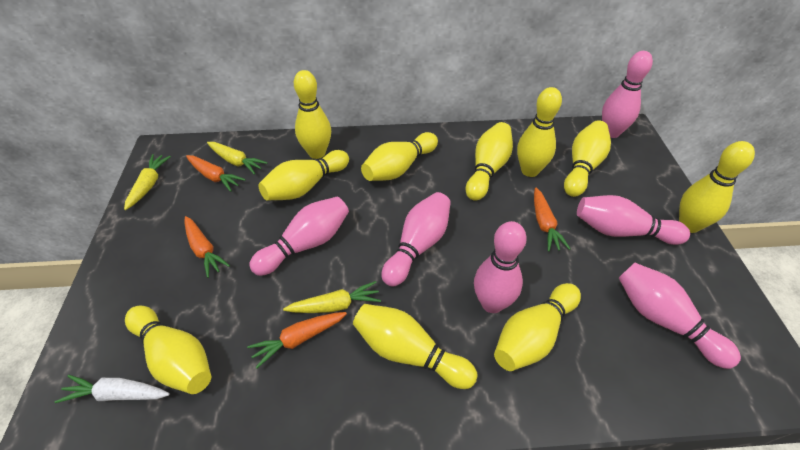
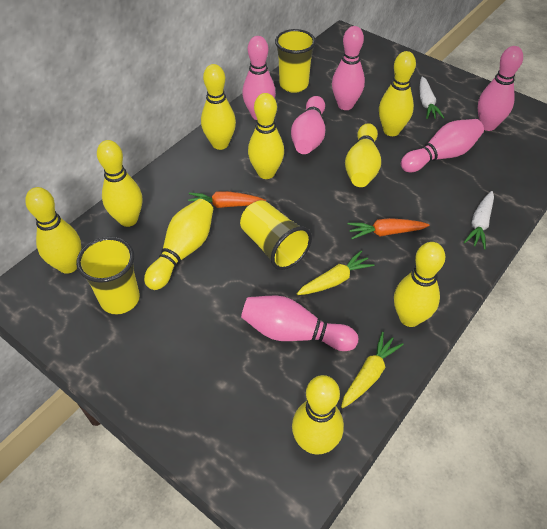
orange carrot: [185,216,230,278] [186,155,246,192] [247,312,347,369] [534,188,571,251] = 4 -> [188,191,266,208] [348,218,429,239] = 2
white carrot: [54,375,170,403] = 1 -> [420,76,444,119] [464,191,494,249] = 2
yellow bowling pin: [125,306,211,394] [258,150,349,201] [294,70,331,159] [353,304,478,389] [361,132,438,181] [466,122,513,201] [494,283,581,371] [517,87,562,177] [564,120,611,197] [679,141,755,233] = 10 -> [25,187,81,274] [97,140,142,227] [144,199,213,290] [201,64,236,150] [248,93,284,179] [292,375,344,455] [345,123,381,187] [379,51,416,136] [394,242,445,327] = 9
yellow carrot: [124,154,171,210] [207,142,268,175] [283,281,381,313] = 3 -> [297,251,375,295] [341,332,404,409] = 2
yellow cup: none = 0 -> [76,237,140,315] [240,200,312,270] [275,29,316,93] = 3

